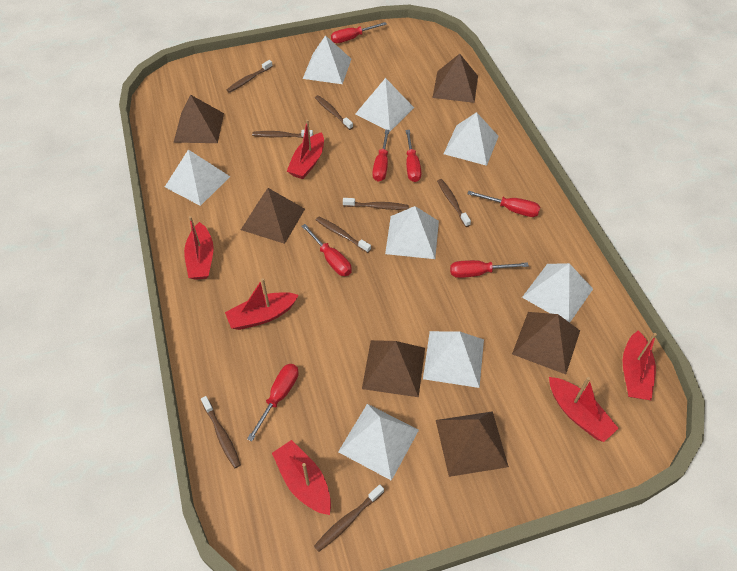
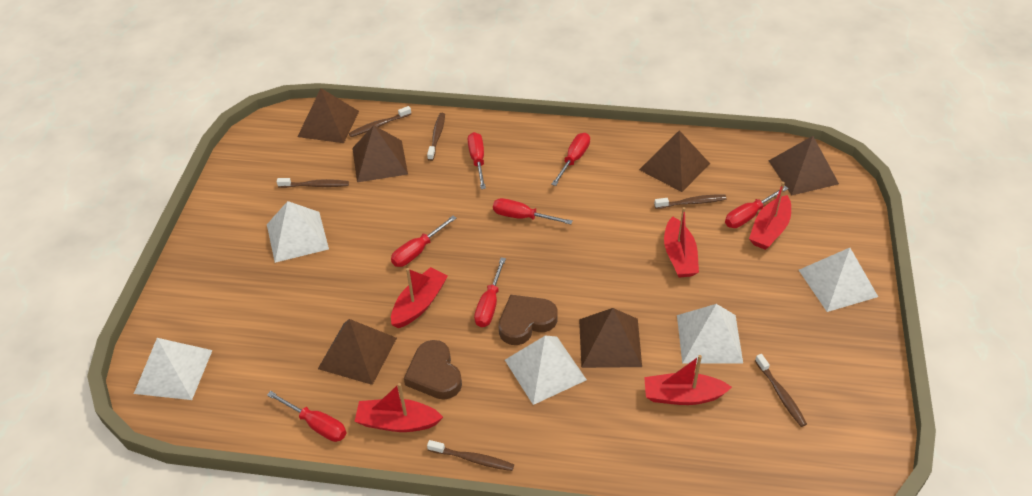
brown heart: none = 0 -> [404,340,462,399] [499,295,558,345] = 2
brown toothbrush: [201,396,241,468] [227,60,273,93] [252,130,313,138] [314,485,384,552] [315,95,353,130] [316,216,371,253] [343,198,409,210] [437,179,471,227] = 8 -> [277,178,349,188] [349,106,411,137] [427,113,445,161] [427,440,514,471] [654,195,727,209] [755,354,807,427] = 6
red boat: [184,216,214,280] [225,278,299,330] [272,440,331,515] [287,119,324,179] [549,377,619,442] [623,331,657,400] = 6 -> [354,383,443,432] [391,267,448,328] [644,355,732,405] [664,207,699,278] [749,182,791,250] = 5
white pyramid: [165,150,230,206] [303,35,351,84] [338,404,419,481] [355,78,414,131] [385,206,439,259] [423,331,484,388] [444,112,499,166] [522,263,593,323] = 8 -> [134,338,212,400] [267,201,329,263] [505,335,587,405] [677,304,743,363] [799,248,878,312] = 5

